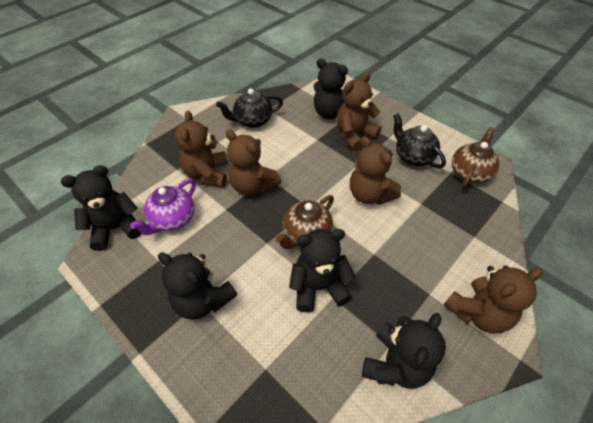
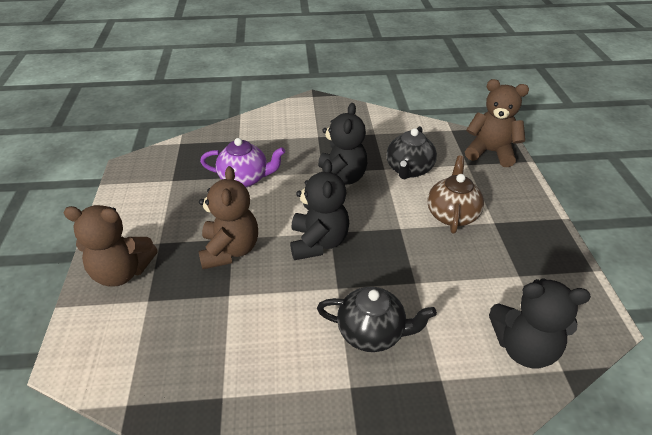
black teddy bear: [61,165,142,251] [158,252,237,320] [289,229,355,312] [313,58,348,119] [362,313,446,389] = 5 -> [290,159,349,260] [314,103,367,185] [489,278,591,368] = 3
brown teapot: [276,195,334,249] [452,127,499,187] = 2 -> [428,156,484,233] = 1
brown teddy bear: [175,111,228,188] [226,130,281,195] [337,72,381,151] [350,136,401,205] [444,265,543,333] = 5 -> [64,205,158,287] [198,166,258,269] [465,79,529,167] = 3

